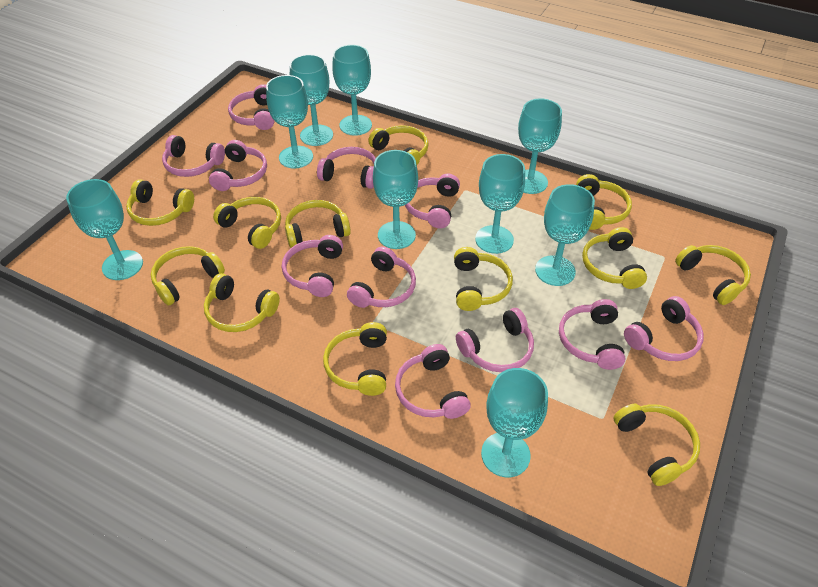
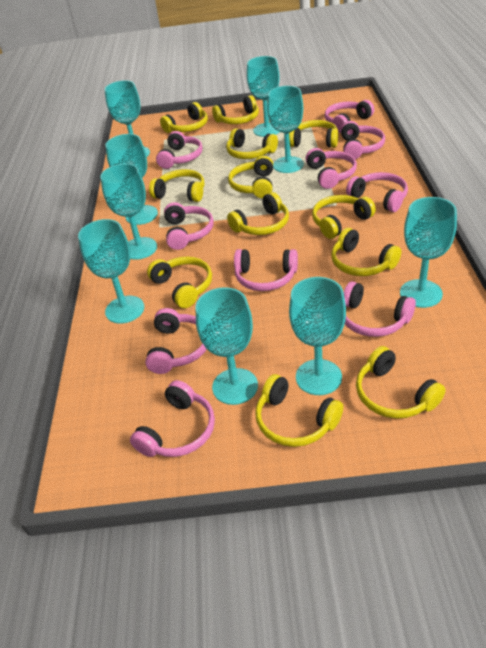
pink headphones: [162,135,225,177] [209,140,267,191] [228,84,274,130] [282,235,343,297] [317,147,376,189] [347,247,416,308] [395,344,471,419] [405,174,460,228] [456,308,534,372] [559,299,625,370] [624,296,704,361] = 11 -> [130,380,215,457] [145,308,207,374] [156,131,203,169] [164,202,214,250] [234,249,298,291] [306,148,357,189] [325,100,374,133] [341,121,385,159] [344,281,416,337] [346,172,408,212] = 10

